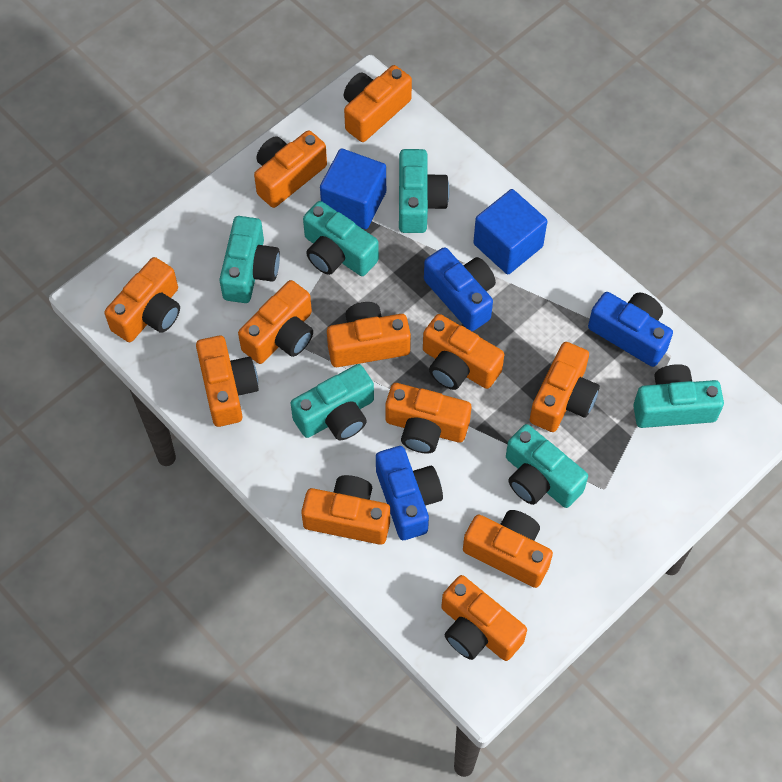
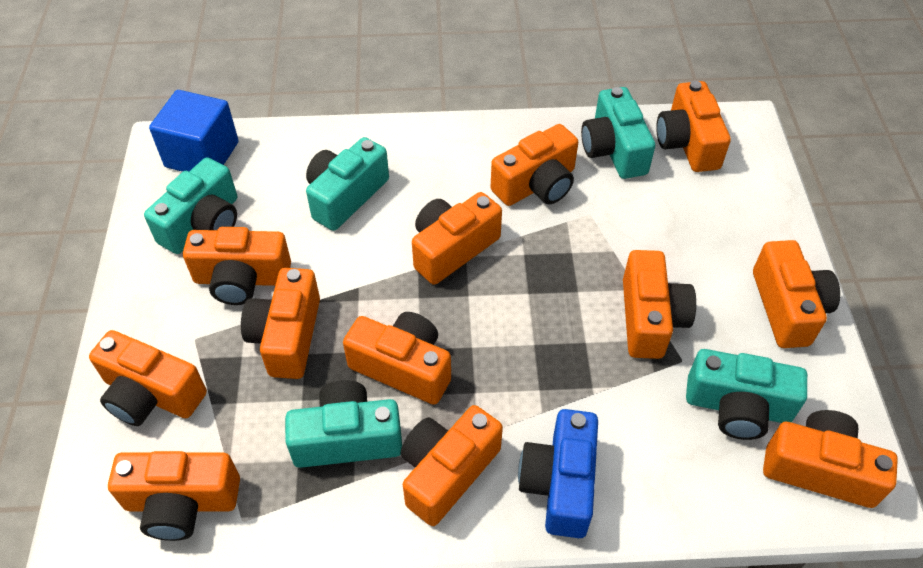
blue camera: [376,446,443,540] [424,247,496,331] [588,292,673,367] = 3 -> [518,409,598,538] = 1
blue cube: [320,148,386,229] [473,189,547,274] = 2 -> [149,90,239,172] = 1
turquoise camera: [219,216,280,303] [291,364,374,440] [303,201,379,276] [399,149,449,233] [506,424,588,508] [633,364,724,428] = 6 -> [144,157,237,254] [285,380,402,468] [306,137,389,231] [581,87,655,179] [686,349,807,440] = 5

